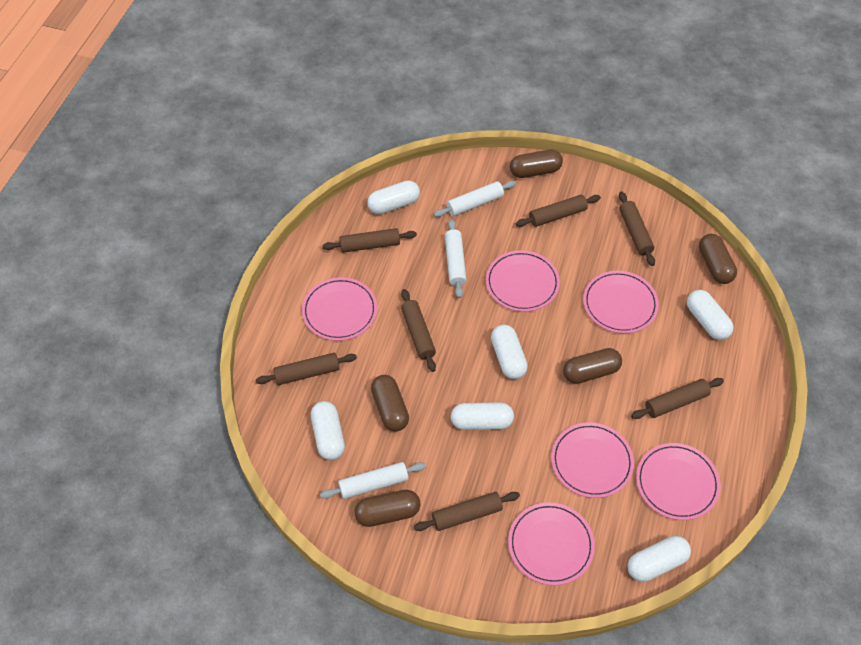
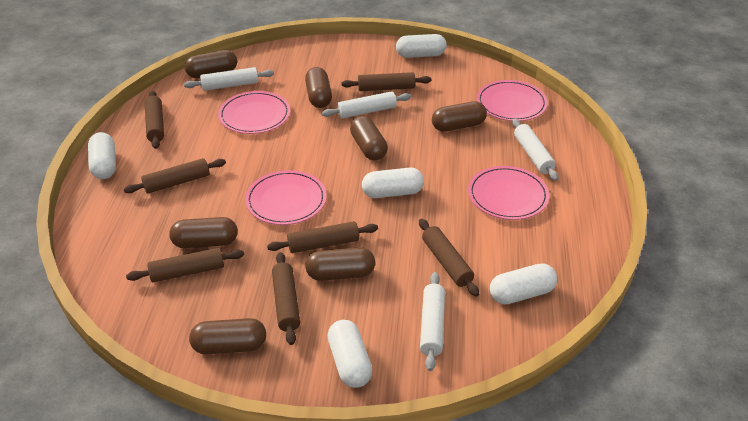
brown capsule: [355,490,420,527] [371,375,409,432] [510,150,563,178] [563,348,622,384] [699,234,737,284] = 5 -> [169,217,238,248] [185,50,237,78] [189,318,266,354] [305,67,332,108] [305,247,375,281] [350,116,388,161] [432,101,487,132] = 7
pink plate: [302,277,377,341] [486,250,560,312] [508,502,595,585] [551,423,634,498] [583,271,659,333] [636,443,720,520] = 6 -> [218,91,290,134] [245,170,327,225] [468,166,549,220] [477,80,548,121] = 4
white capsule: [311,401,345,460] [367,180,420,214] [451,402,514,430] [491,324,528,379] [628,536,691,582] [687,290,734,340] = 6 -> [88,132,116,179] [327,320,372,388] [362,168,424,198] [396,34,447,58] [490,263,557,304] = 5
white rolling pin: [320,462,426,499] [434,181,516,217] [445,219,467,298] = 3 -> [184,67,274,91] [322,91,411,118] [420,272,445,371] [512,119,558,181] = 4

